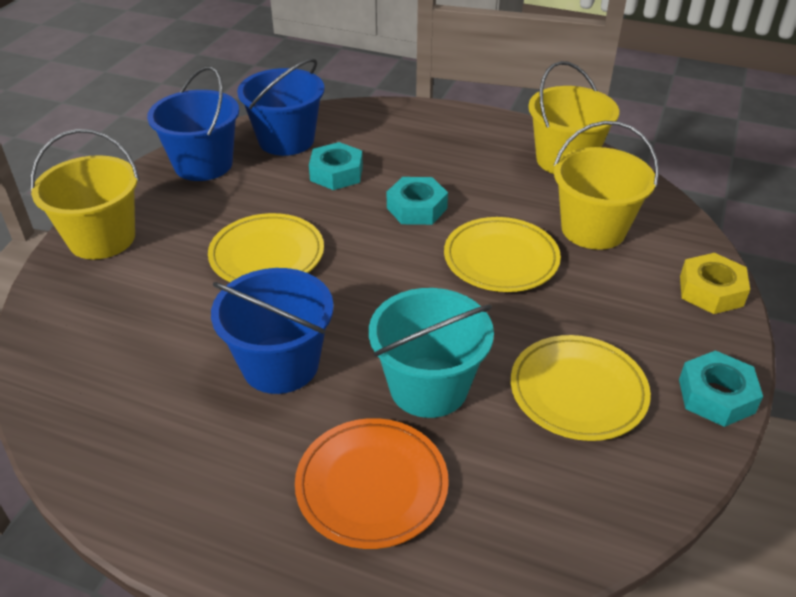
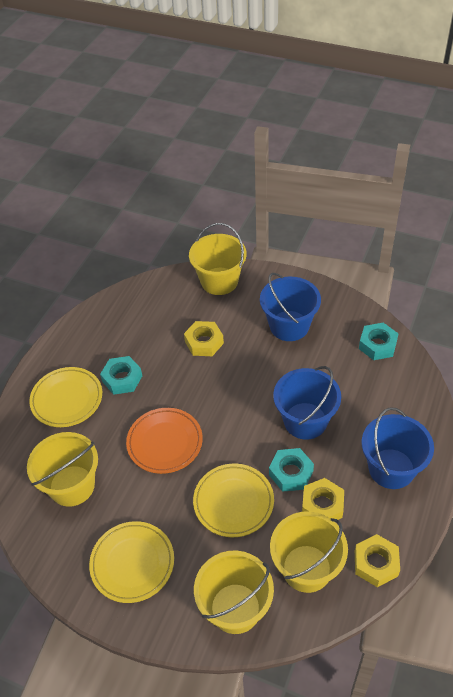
turquoise bucket: [369,288,494,418] = 1 -> none = 0
yellow bucket: [30,129,139,260] [528,61,619,174] [553,121,659,250] = 3 -> [27,432,98,507] [189,223,247,295] [194,551,274,634] [270,511,348,593] = 4
yellow nut: [680,253,750,314] = 1 -> [184,321,224,356] [302,478,344,520] [355,534,400,587] = 3

